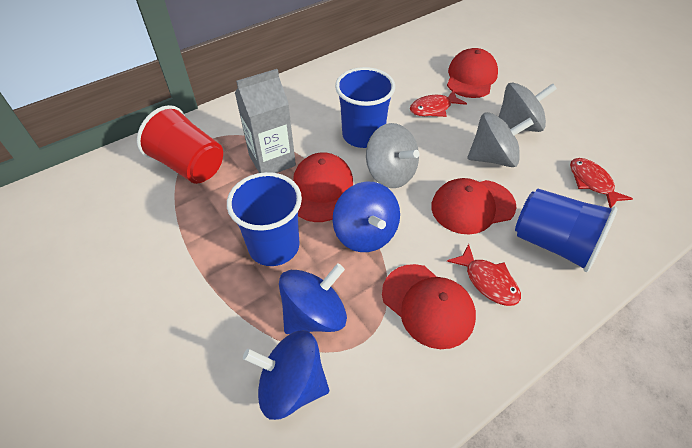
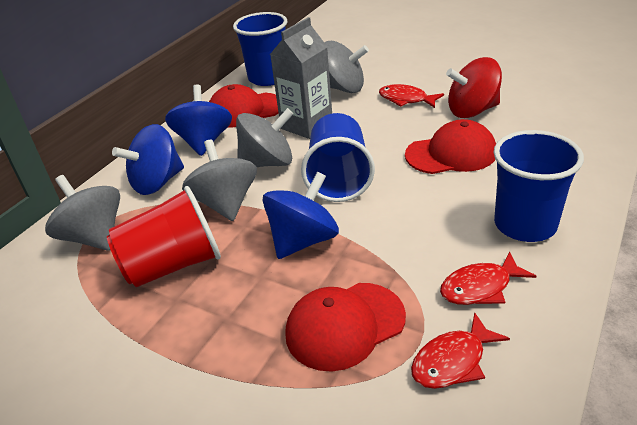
grey spinning top: [366,123,419,188] [467,112,534,167] [499,82,557,132] = 3 -> [45,175,120,251] [182,139,257,221] [236,108,293,167] [324,41,369,93] = 4
red cap: [293,152,353,222] [382,264,476,349] [431,178,517,235] [447,48,498,98] = 4 -> [209,84,279,127] [285,283,406,372] [405,119,496,174] = 3
red spinning top: none = 0 -> [446,57,502,118] = 1

